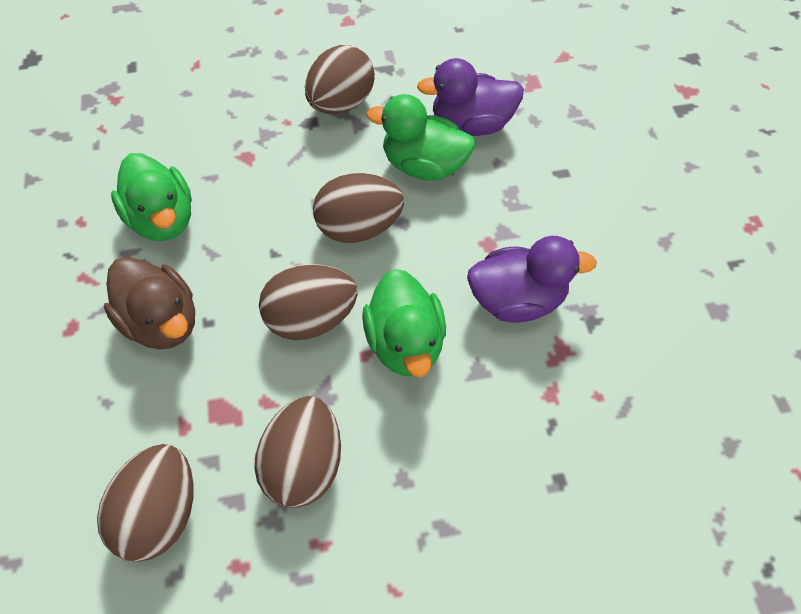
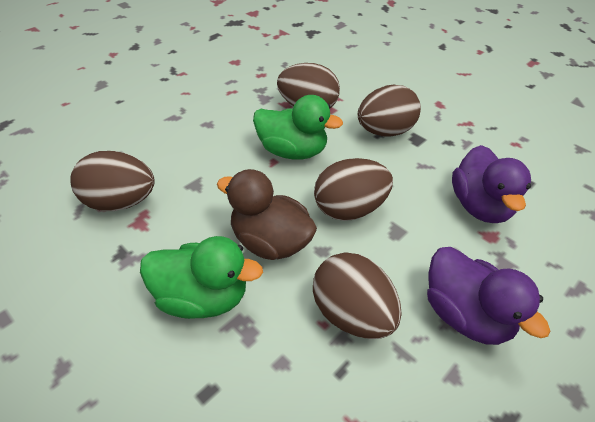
green duck: [111,153,192,241] [362,269,446,377] [366,94,475,181] = 3 -> [140,236,263,319] [253,95,343,160] = 2

